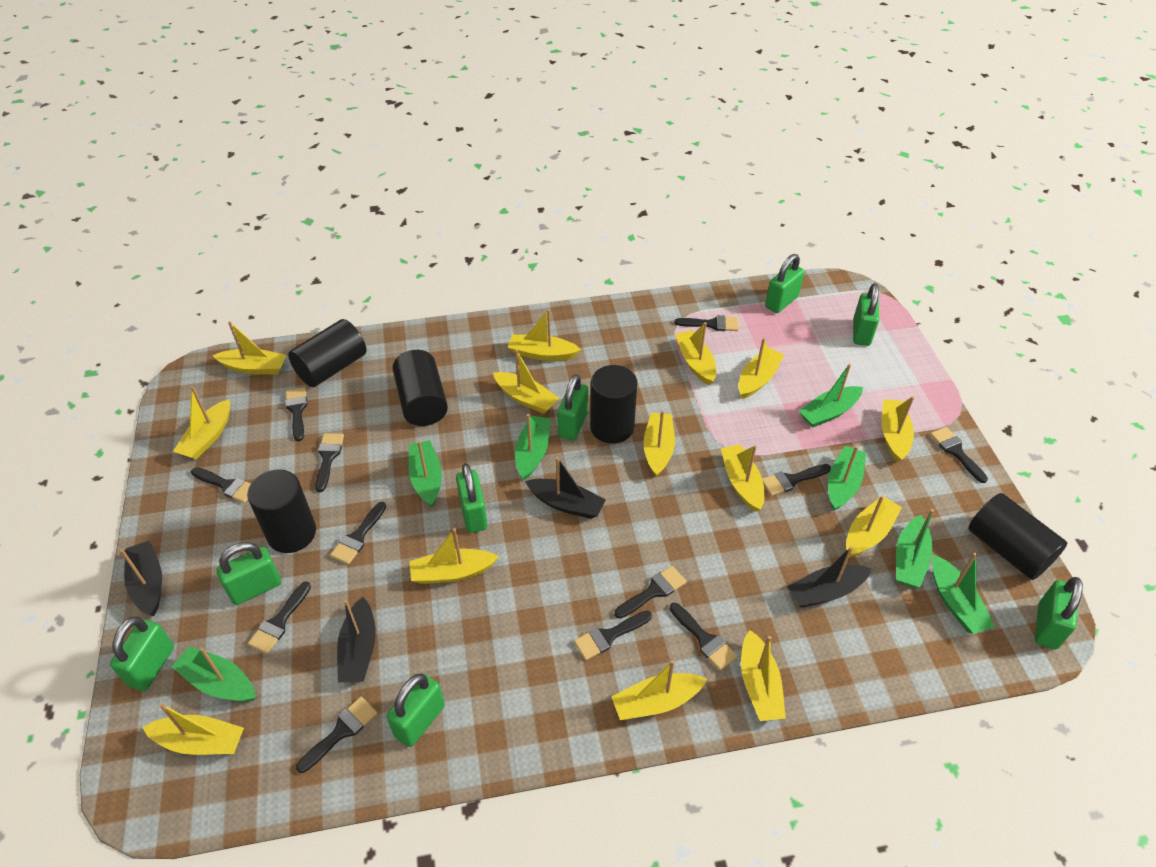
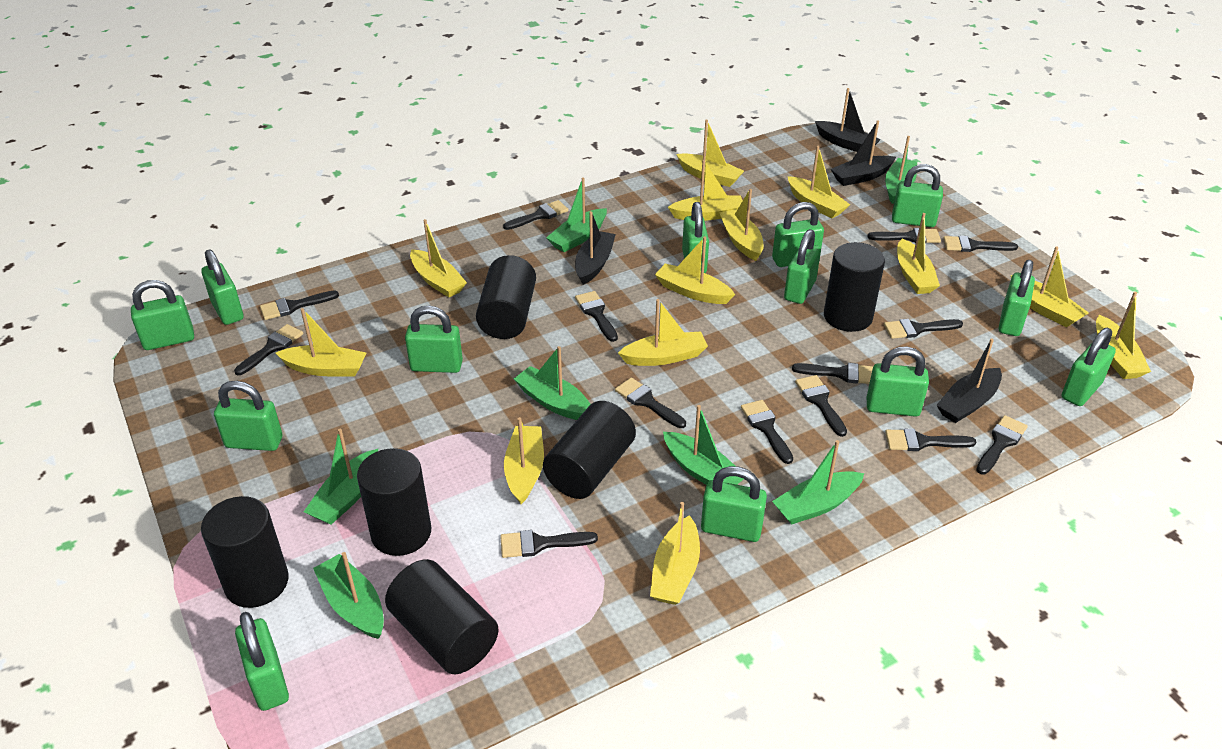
black brush: [191,467,251,503] [248,581,311,654] [285,387,307,441] [296,697,377,773] [315,433,344,492] [330,502,386,564] [574,611,652,660] [615,566,686,618] [670,603,737,670] [674,315,739,331] [762,464,831,496] [930,427,988,483] = 12 -> [234,324,303,375] [260,290,339,320] [500,530,598,558] [503,200,569,230] [575,291,618,342] [615,377,686,428] [741,400,793,464] [792,363,873,384] [795,375,847,437] [867,228,941,244] [884,319,963,339] [885,429,976,451] [943,236,1018,252] [976,415,1028,474] = 14
black cylinder: [247,470,316,553] [288,319,367,387] [393,350,448,426] [590,365,637,444] [968,493,1067,580] = 5 -> [201,496,289,608] [357,448,431,556] [385,559,499,674] [476,255,536,339] [543,401,636,499] [824,242,885,332] = 6
green padlock: [110,616,174,691] [216,542,281,605] [387,673,445,747] [456,463,488,533] [557,374,588,440] [765,254,804,313] [853,283,879,346] [1035,577,1083,650] = 8 -> [131,280,194,350] [201,249,244,325] [214,381,282,451] [235,612,289,711] [405,306,463,373] [682,202,709,273] [701,466,767,542] [772,202,824,267] [784,229,821,304] [867,347,929,417] [892,164,943,227] [999,260,1035,336] [1062,328,1116,406] = 13
yellow boat: [142,703,244,755] [173,386,230,459] [212,321,286,374] [409,528,499,584] [493,349,559,414] [508,309,581,361] [611,660,707,720] [643,410,675,477] [675,322,716,385] [721,444,765,512] [738,338,784,399] [741,630,786,721] [846,495,902,557] [882,396,914,462] = 14 -> [276,308,366,377] [410,219,467,297] [504,417,544,504] [618,299,708,366] [650,502,700,605] [655,237,735,304] [668,160,743,221] [676,120,744,187] [719,189,764,261] [788,146,850,218] [897,213,940,294] [1011,246,1089,327] [1096,292,1151,379] = 13

